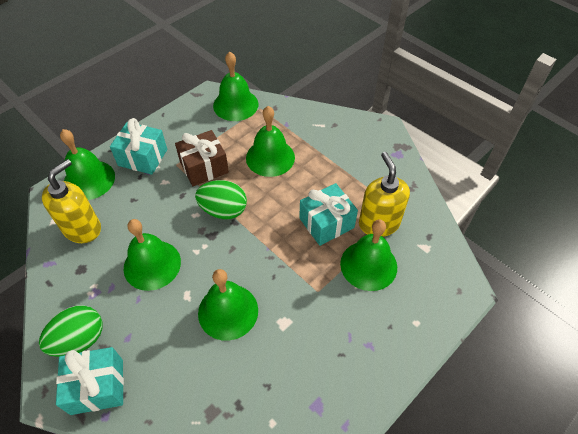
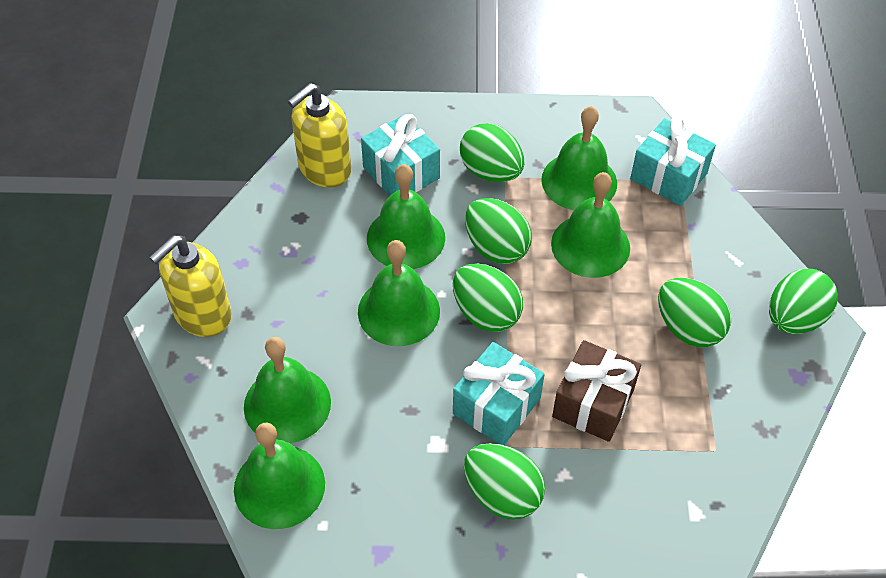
green egg: [39,305,102,357] [195,180,247,219] = 2 -> [453,263,523,332] [460,123,525,182] [464,443,545,520] [465,198,532,264] [658,278,731,347] [769,269,838,334] = 6

